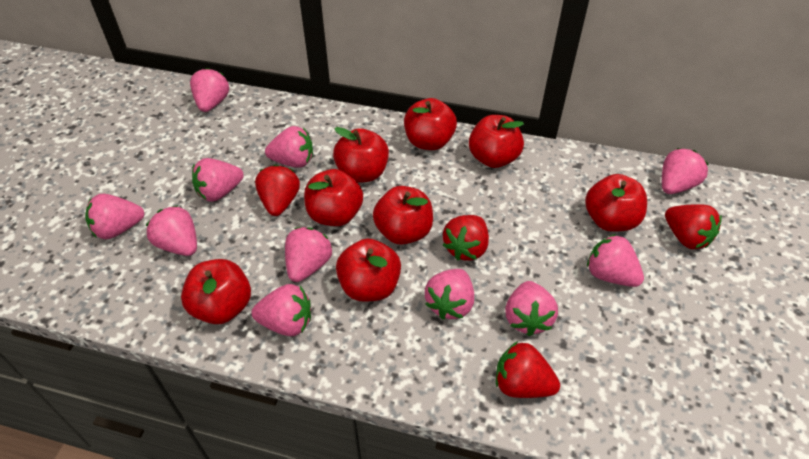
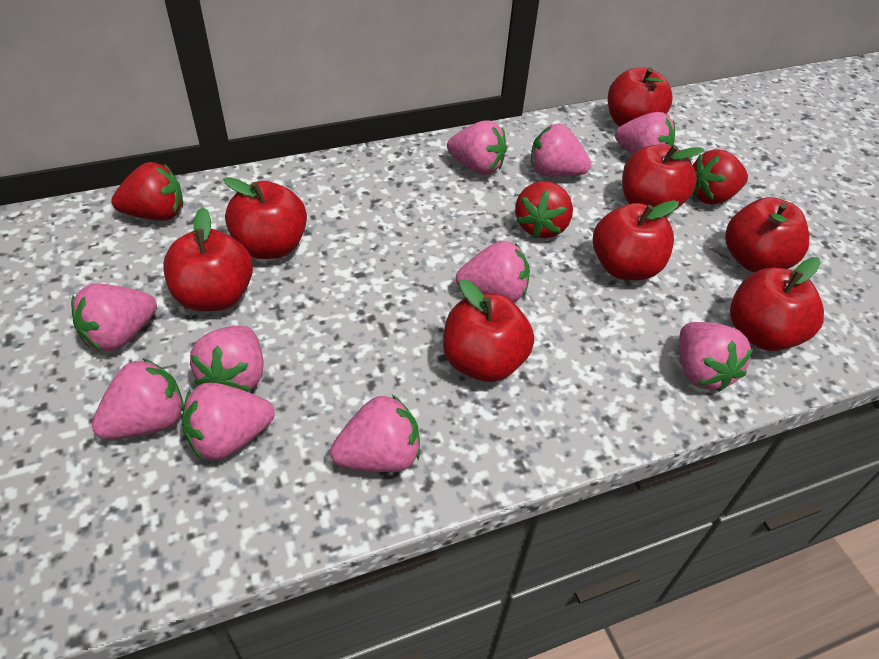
pink strawberry: [85,194,144,239] [146,205,197,256] [190,68,229,112] [192,158,244,202] [251,284,311,336] [265,126,313,168] [285,227,332,282] [425,269,474,320] [505,281,558,336] [587,234,644,287] [662,148,709,194] = 11 -> [71,284,157,352] [92,358,184,439] [182,382,275,460] [190,326,264,392] [330,395,420,472] [447,121,507,175] [456,241,530,303] [531,124,591,177] [615,112,675,155] [679,322,753,392] = 10
red strawberry: [255,165,300,216] [443,215,489,261] [496,341,560,398] [665,204,722,249] = 4 -> [111,162,183,221] [515,181,573,239] [693,149,748,205] = 3

